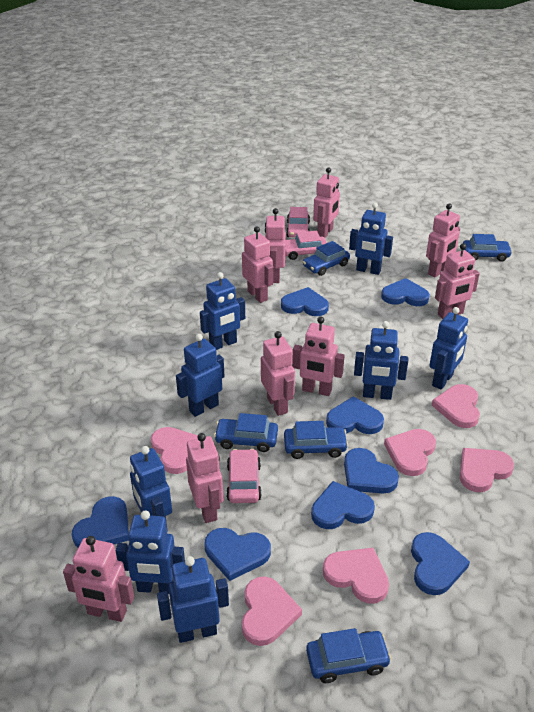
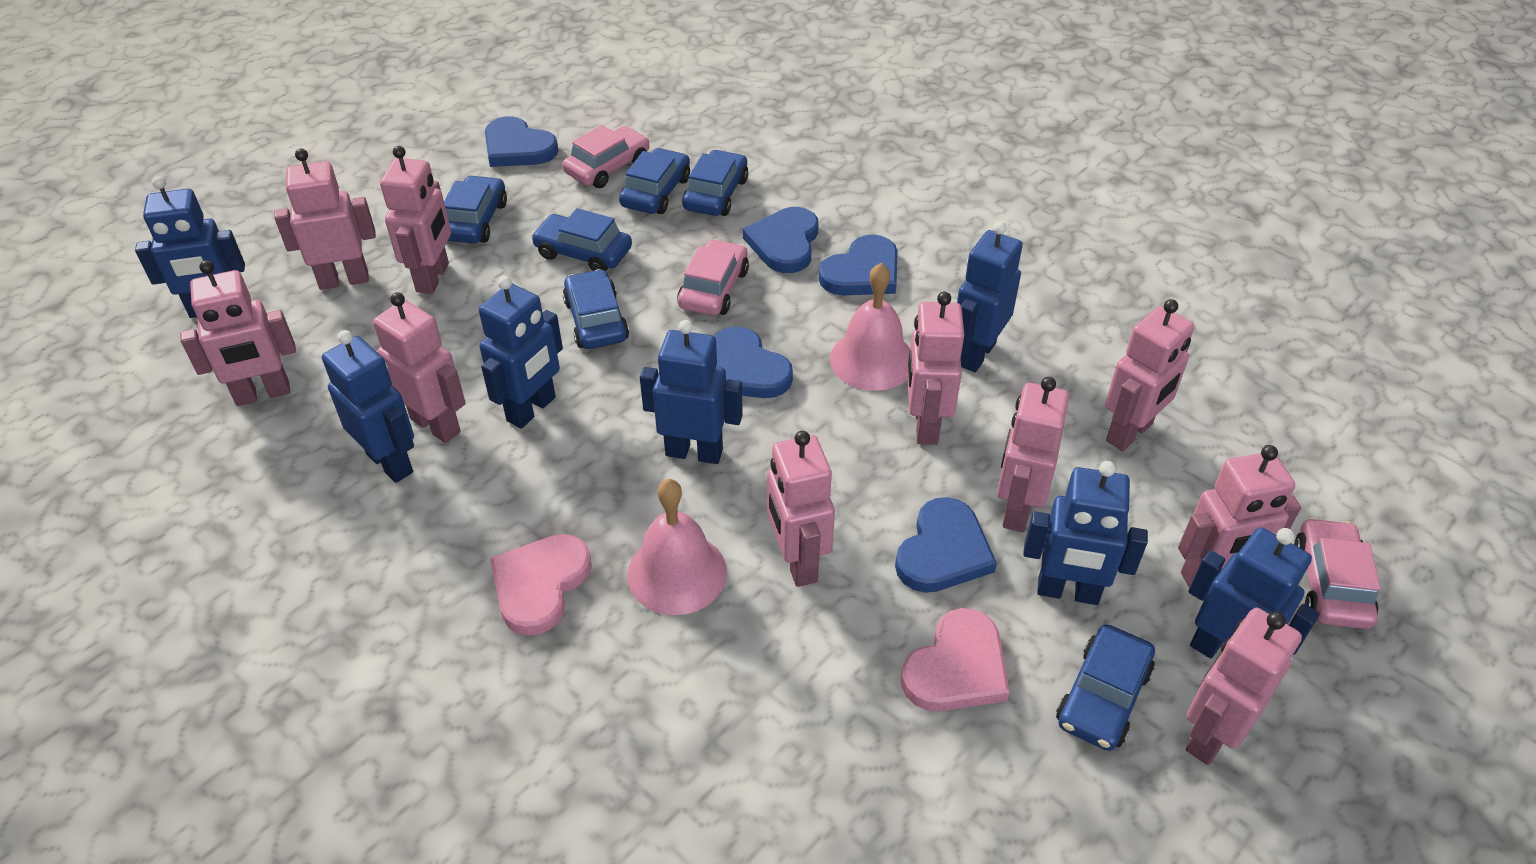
blue car: [214,413,278,452] [284,421,348,459] [303,241,350,276] [306,628,391,683] [463,234,512,262] = 5 -> [444,175,507,244] [531,208,632,271] [563,269,629,349] [619,148,690,214] [682,150,748,216] [1056,624,1155,751] = 6
blue heart: [72,496,129,548] [204,528,271,581] [281,287,329,316] [311,481,375,529] [326,396,384,434] [344,448,399,493] [381,278,430,306] [411,532,470,595] = 8 -> [485,116,558,167] [714,327,793,398] [743,207,819,273] [819,235,898,296] [895,497,997,593] = 5
blue robot: [116,510,185,594] [130,446,172,525] [157,556,229,643] [176,334,225,417] [200,272,245,350] [349,203,393,275] [354,321,408,400] [429,307,468,390] = 8 -> [135,176,245,318] [322,330,414,483] [479,276,563,429] [640,320,743,464] [957,221,1023,372] [1023,461,1148,605] [1188,527,1320,658] = 7
pink bell: none = 0 -> [627,479,727,615] [830,263,910,391] = 2
pink heart: [151,427,198,474] [242,576,302,646] [323,548,389,604] [384,429,436,476] [432,384,480,428] [460,448,514,492] = 6 -> [490,534,592,636] [901,608,1010,711] = 2
pink robot: [63,536,134,622] [186,433,223,523] [242,226,273,303] [261,331,295,416] [265,208,285,283] [292,317,345,396] [313,167,340,238] [426,203,460,277] [435,243,480,319] = 9 -> [180,260,296,406] [274,148,376,290] [373,292,466,443] [380,146,451,294] [767,431,835,587] [907,292,964,445] [997,377,1069,532] [1105,299,1194,451] [1178,445,1301,588] [1186,608,1302,765] = 10

